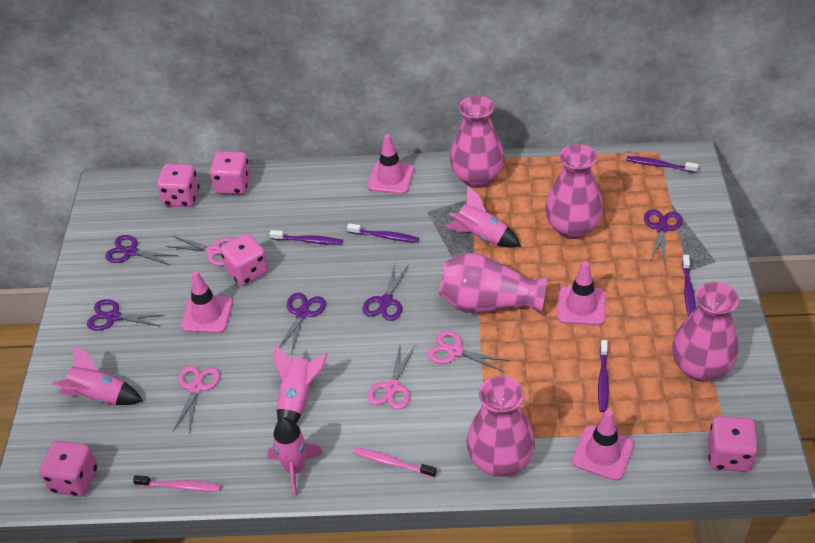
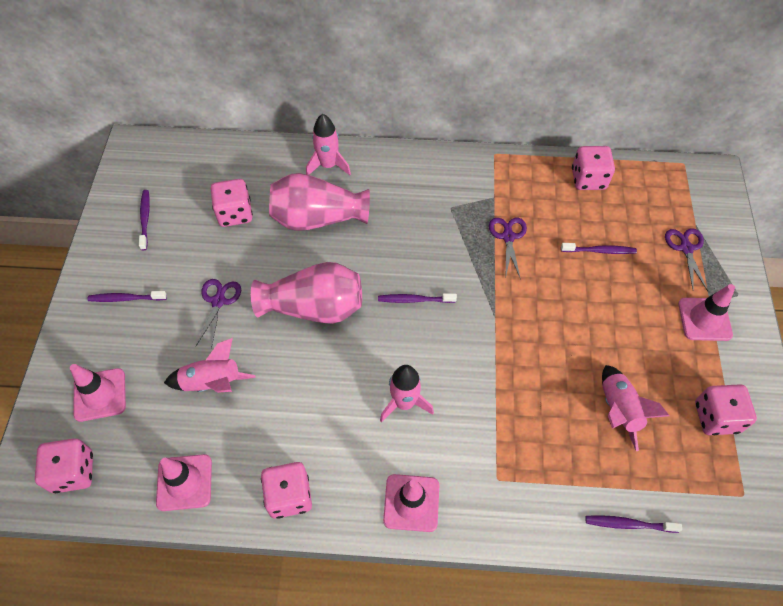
pink scissors: [166,236,234,266] [173,366,220,432] [368,345,415,409] [428,331,509,372] = 4 -> none = 0
pink toothbrush: [133,475,221,492] [353,447,437,478] = 2 -> none = 0
pink vase: [439,253,547,314] [450,96,504,188] [466,376,535,477] [545,144,603,239] [672,282,739,382] = 5 -> [251,262,362,324] [269,173,370,231] = 2
purple scissors: [87,299,164,331] [105,235,178,265] [279,293,326,355] [363,264,409,321] [644,209,683,265] = 5 -> [196,279,241,349] [489,218,527,277] [665,228,708,291] = 3

